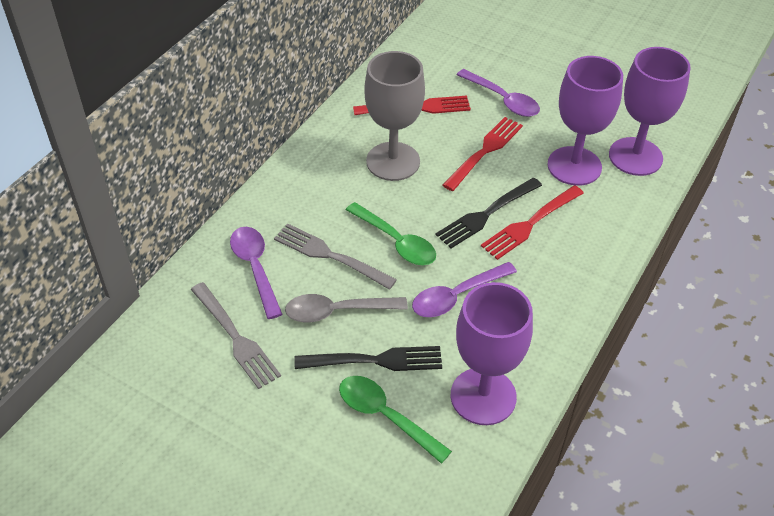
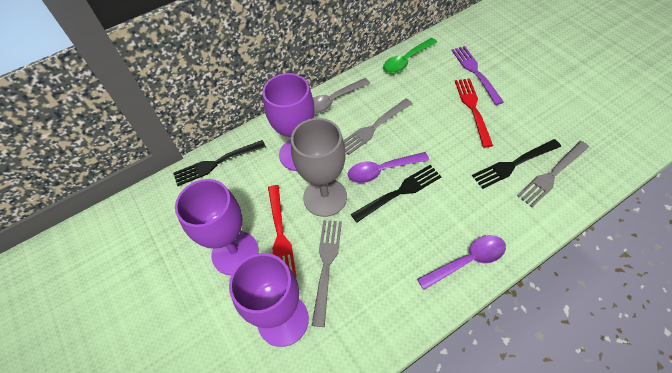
black fork: [294,346,442,371] [435,178,542,248] = 2 -> [173,140,266,186] [351,165,442,223] [472,139,561,189] = 3
green spoon: [339,376,452,464] [346,202,436,265] = 2 -> [383,38,437,74] = 1
grey fork: [191,282,281,389] [274,223,397,290] = 2 -> [312,220,342,327] [343,98,413,155] [517,141,589,207] = 3
purple fork: none = 0 -> [451,46,504,105] = 1
purple spoon: [230,227,283,319] [412,262,517,317] [457,69,540,117] = 3 -> [348,152,429,183] [417,235,506,290] = 2
red fork: [353,96,471,115] [443,117,523,191] [481,185,584,260] = 3 -> [268,185,297,277] [455,78,493,147] = 2

